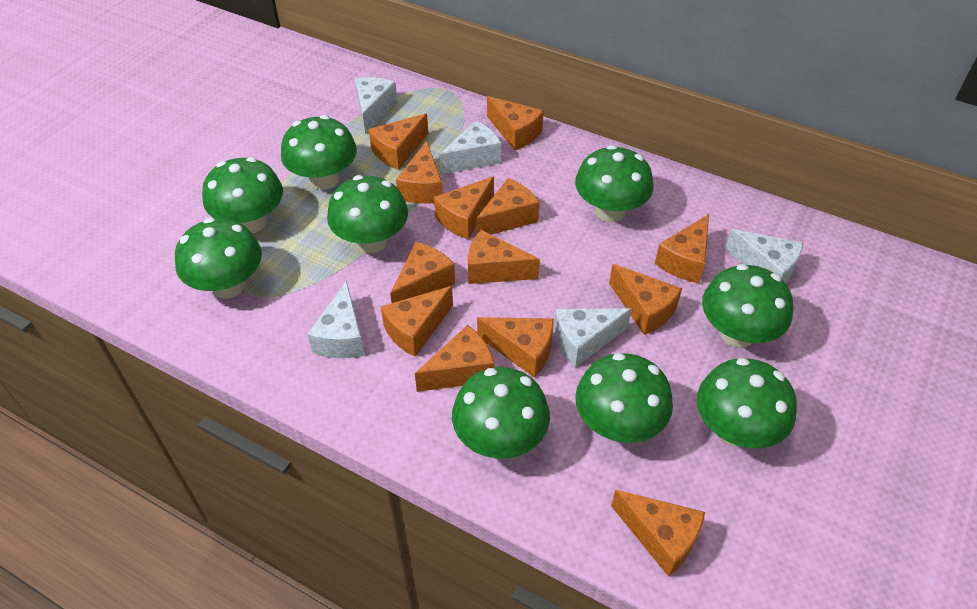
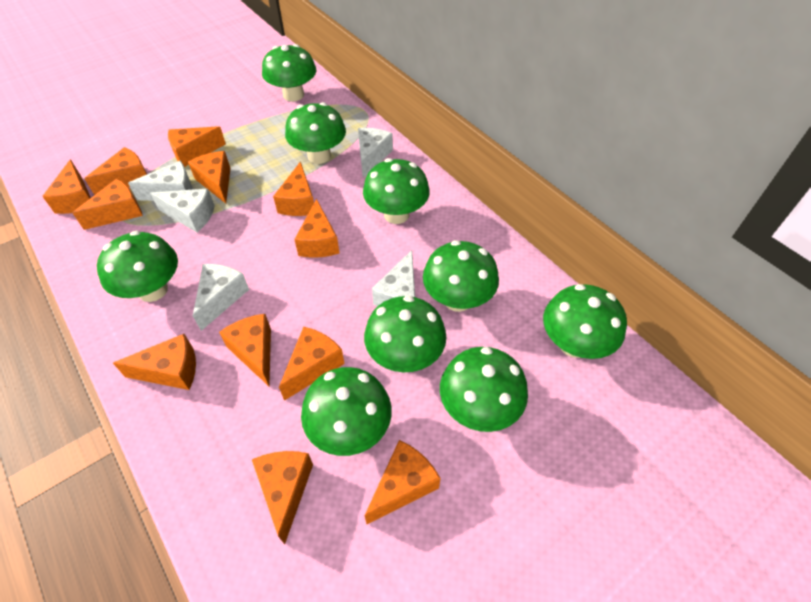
orange cheese: [369,113,428,170] [381,286,453,357] [390,242,455,303] [396,141,443,204] [415,325,494,392] [434,176,494,240] [468,230,540,284] [476,178,540,235] [477,317,554,378] [487,96,544,150] [609,264,682,335] [611,490,705,577] [655,214,709,283] = 13 -> [42,159,91,214] [73,179,143,230] [84,147,147,195] [113,334,196,390] [168,126,226,167] [188,151,231,203] [219,314,271,386] [252,451,313,544] [273,162,314,216] [279,327,344,401] [294,199,339,258] [365,440,441,524] = 12

